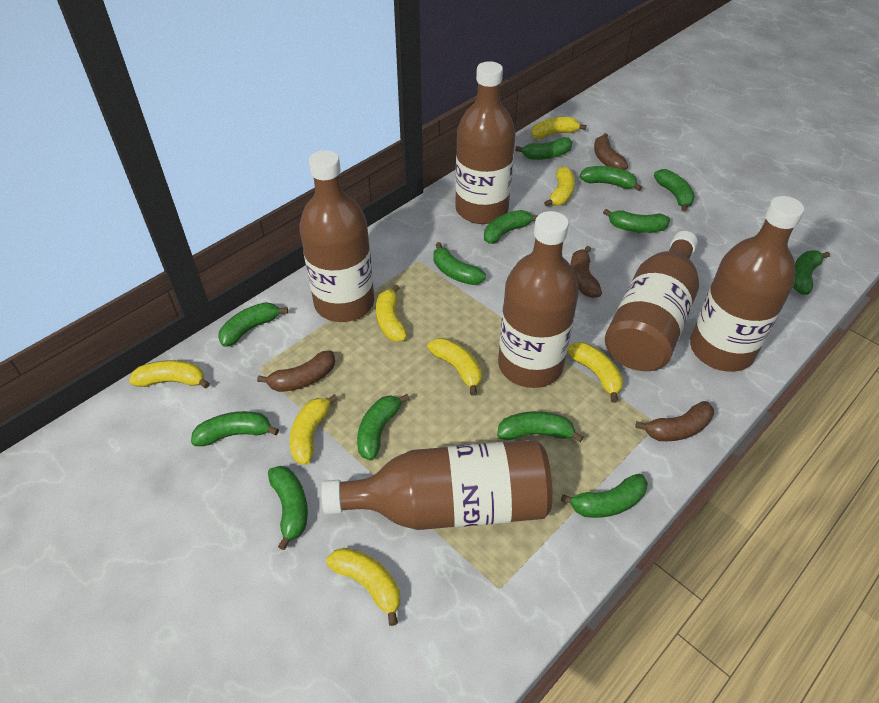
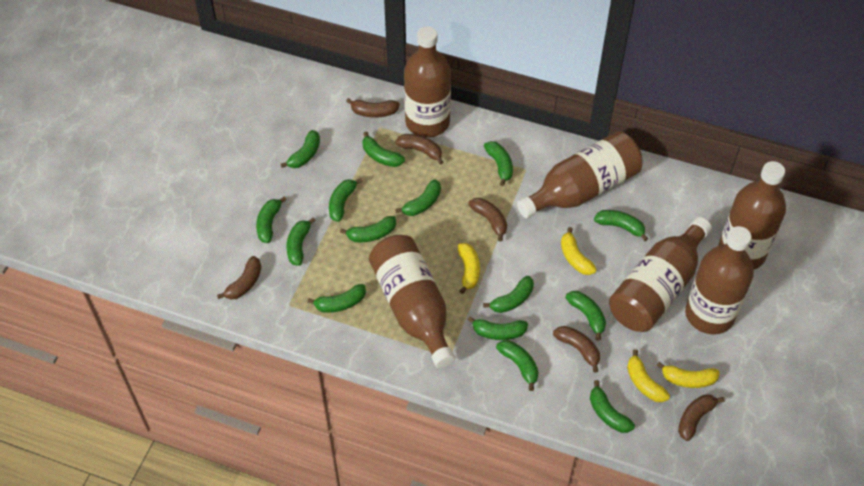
brown banana: [257,351,335,392] [570,246,602,298] [594,133,628,170] [635,401,714,441] = 4 -> [217,256,261,300] [346,98,400,118] [395,134,443,165] [468,198,507,242] [553,326,600,373] [678,394,725,441] = 6
green banana: [191,411,279,446] [218,302,288,347] [268,466,308,550] [357,394,410,461] [433,242,486,285] [484,210,538,244] [497,411,583,442] [515,137,572,160] [561,474,648,518] [580,166,642,191] [603,209,670,233] [654,169,695,212] [793,251,830,295] = 13 -> [256,196,287,243] [281,130,320,168] [287,218,316,266] [307,284,366,313] [329,178,363,222] [340,216,396,242] [363,131,405,167] [395,179,441,216] [467,316,528,340] [483,276,534,313] [484,141,513,186] [496,340,539,391] [565,291,606,341] [590,380,635,433] [594,210,648,241] = 15
yellow banana: [129,360,210,388] [290,394,338,465] [326,548,400,626] [376,284,407,342] [427,338,482,395] [531,117,586,139] [544,166,575,207] [567,342,623,403] = 8 -> [458,243,480,294] [561,227,597,275] [627,349,670,402] [657,362,720,388] = 4

